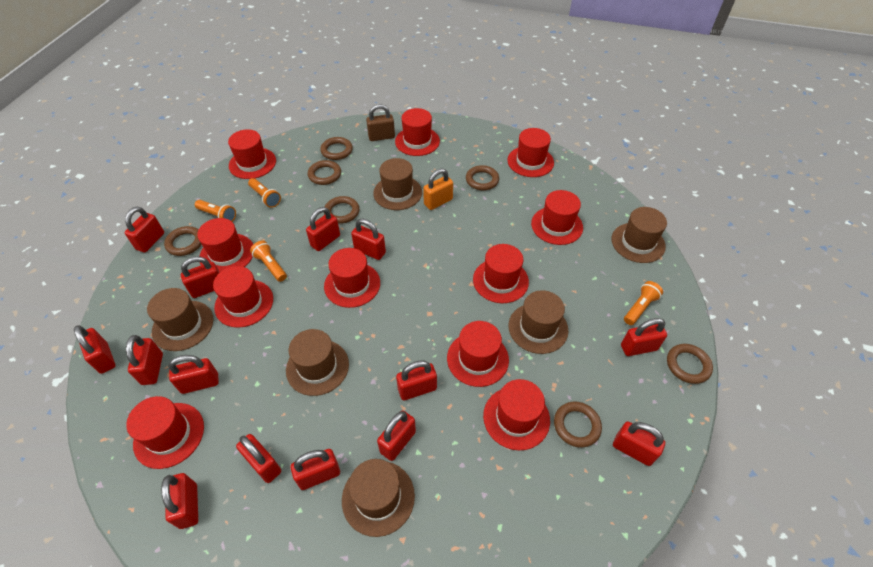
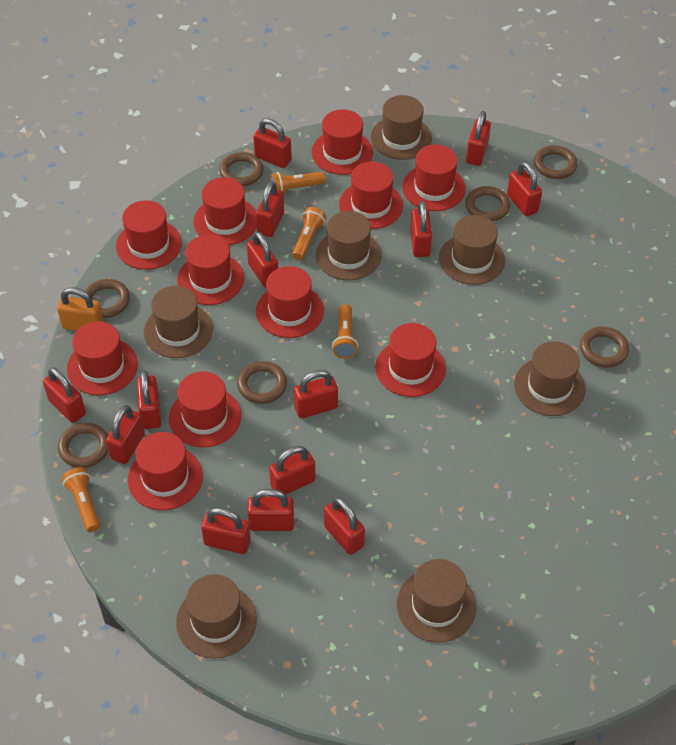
brown hat: [147,288,213,351] [286,329,349,396] [342,459,415,537] [373,158,422,210] [509,290,568,354] [611,207,667,263] = 6 -> [144,286,213,358] [176,574,257,659] [316,211,381,280] [371,95,432,160] [397,559,477,643] [439,215,505,285] [514,341,586,416] = 7
brown padlock: [366,104,395,141] = 1 -> none = 0

